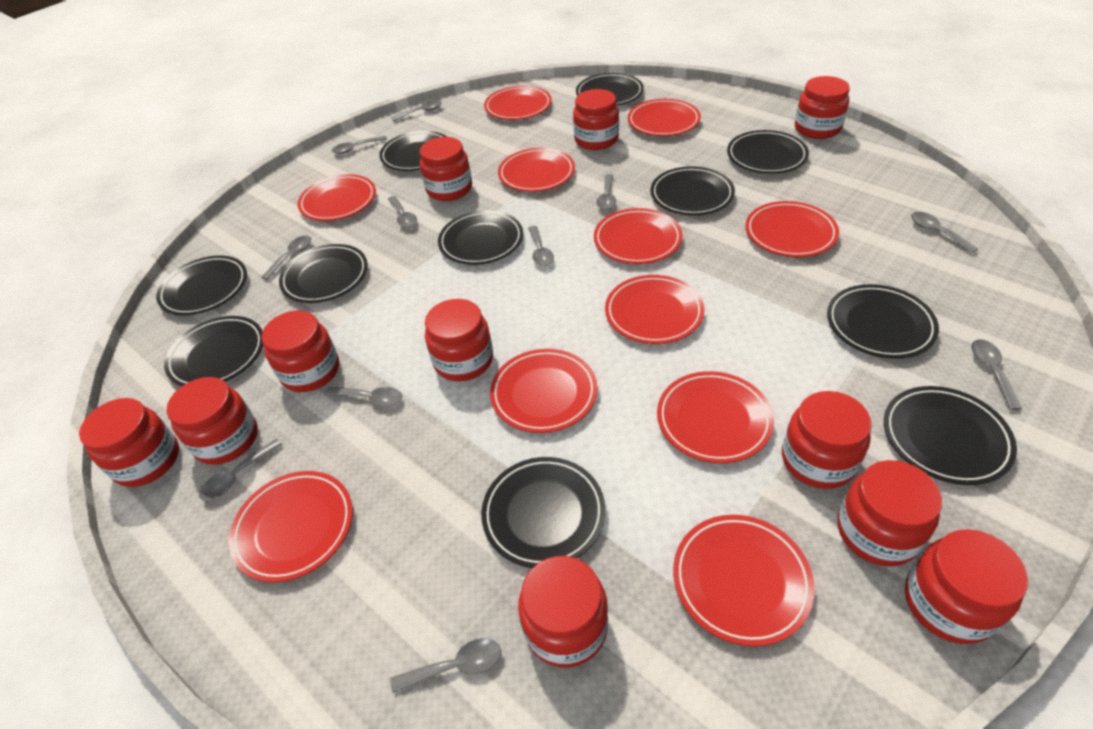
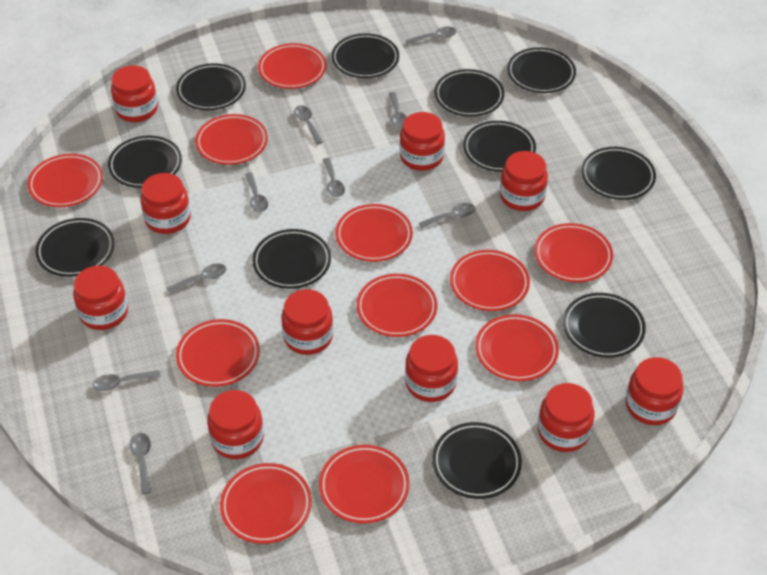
grey spoon: [199,439,282,501] [261,235,311,280] [325,387,402,407] [332,136,387,154] [388,196,417,228] [390,638,501,693] [392,100,442,121] [528,226,554,266] [597,174,616,210] [911,212,978,253] [971,339,1022,410] = 11 -> [93,370,161,391] [130,433,151,494] [166,263,226,294] [245,172,268,212] [294,105,323,144] [323,158,345,197] [389,92,407,128] [406,27,457,44] [419,203,475,228] = 9
red jar: [79,398,179,487] [167,377,258,465] [261,311,339,392] [420,137,472,201] [425,299,493,381] [518,556,608,668] [573,89,619,150] [782,391,872,489] [795,76,850,139] [837,460,942,566] [905,529,1028,644] = 11 -> [73,266,128,330] [111,65,158,122] [140,173,191,234] [207,390,264,459] [281,289,333,355] [400,112,445,171] [405,335,458,402] [500,151,548,211] [538,383,595,452] [625,357,684,425] = 10

